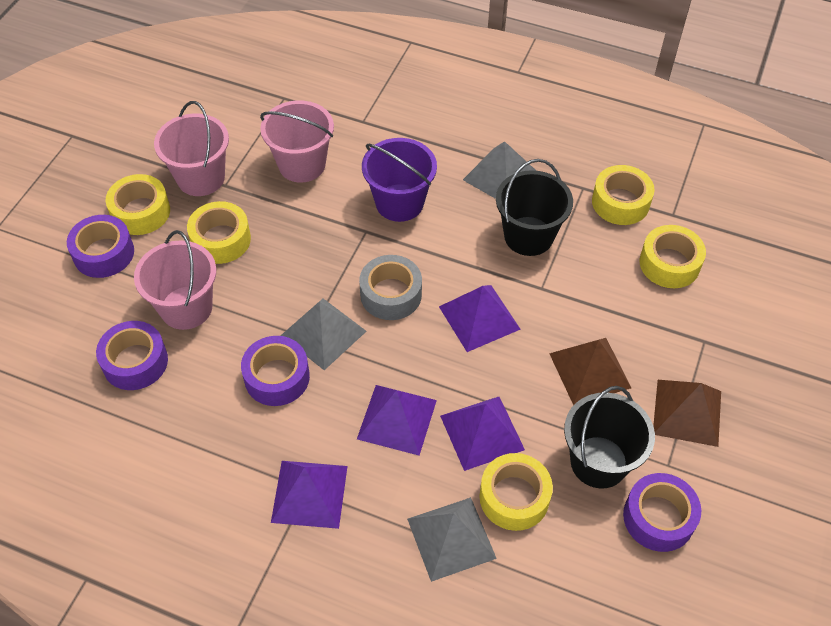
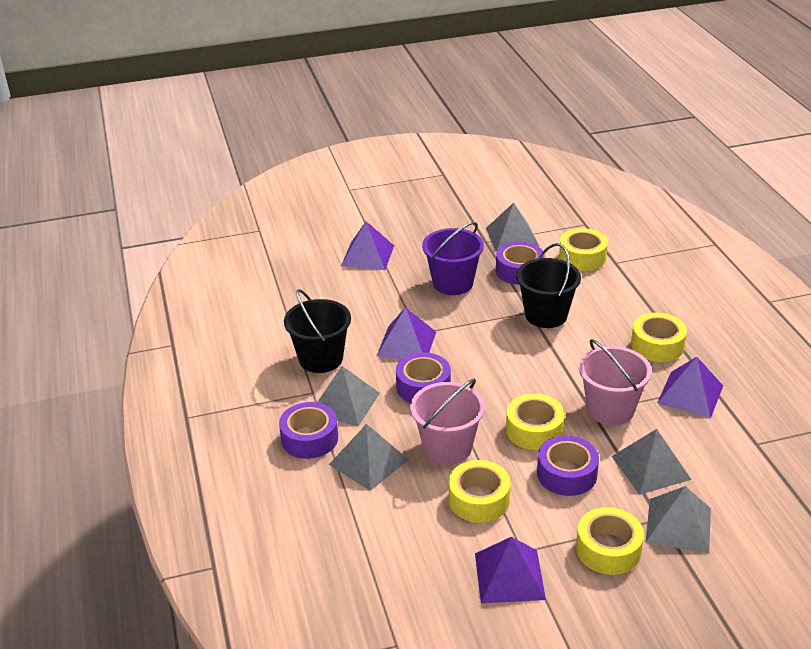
brown pyramid: [549,338,631,405] [653,380,721,447] = 2 -> none = 0
grey pyramid: [281,299,367,370] [407,497,497,582] [463,141,536,199] = 3 -> [317,366,380,427] [329,424,409,491] [486,203,539,252] [612,429,691,495] [646,486,711,553] = 5
grey tape: [359,255,422,320] = 1 -> none = 0
pink bucket: [134,230,216,330] [154,101,229,196] [260,100,334,182] = 3 -> [410,379,485,465] [579,339,652,425] = 2

